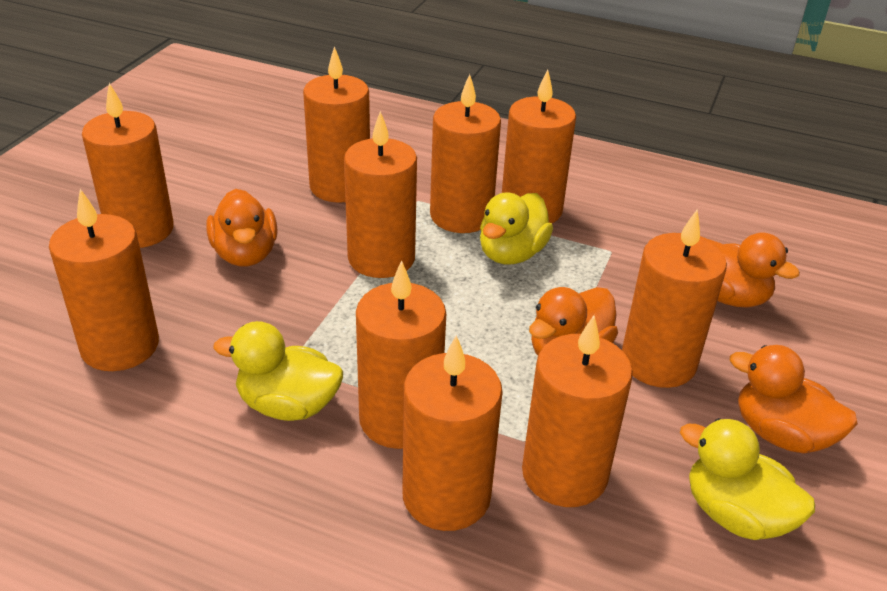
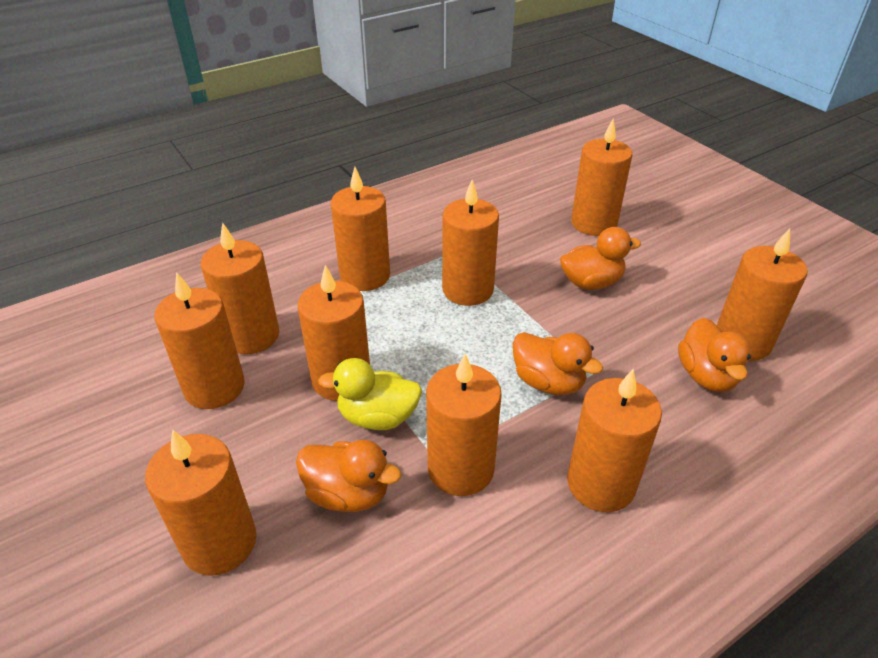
yellow duck: [213,321,343,421] [480,192,553,264] [680,418,815,540] = 3 -> [318,358,422,430] = 1

